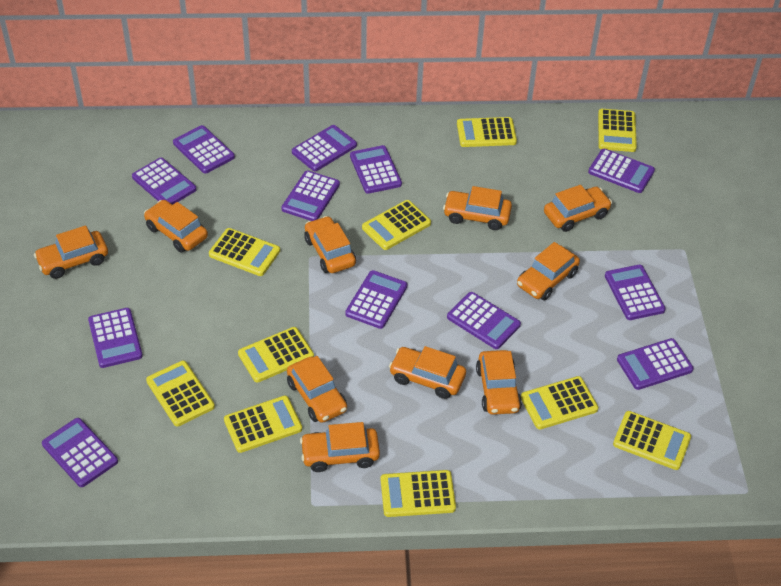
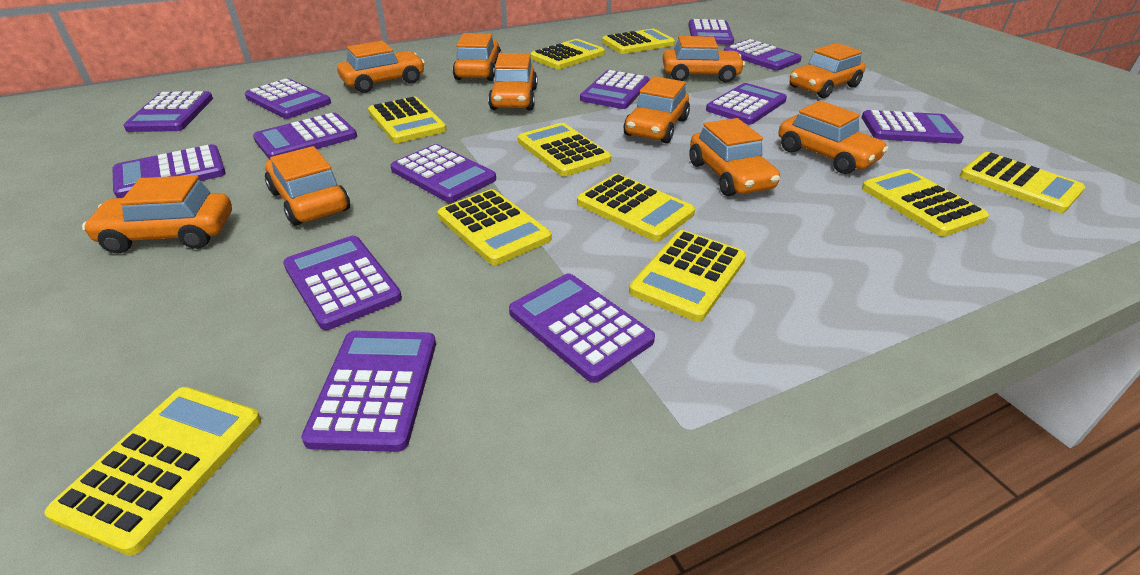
purple calculator: [42,418,118,487] [88,308,143,368] [132,158,196,204] [173,125,235,174] [281,170,340,221] [292,125,357,171] [345,270,407,329] [350,145,402,194] [447,292,521,349] [588,149,655,193] [605,265,666,320] [617,338,694,390] = 12 -> [112,144,226,198] [124,91,213,132] [245,78,331,119] [253,113,357,160] [283,236,402,330] [301,331,436,452] [390,144,496,203] [509,273,655,383] [580,70,650,109] [688,19,734,45] [706,83,787,124] [724,39,802,71] [862,110,964,144] = 13

